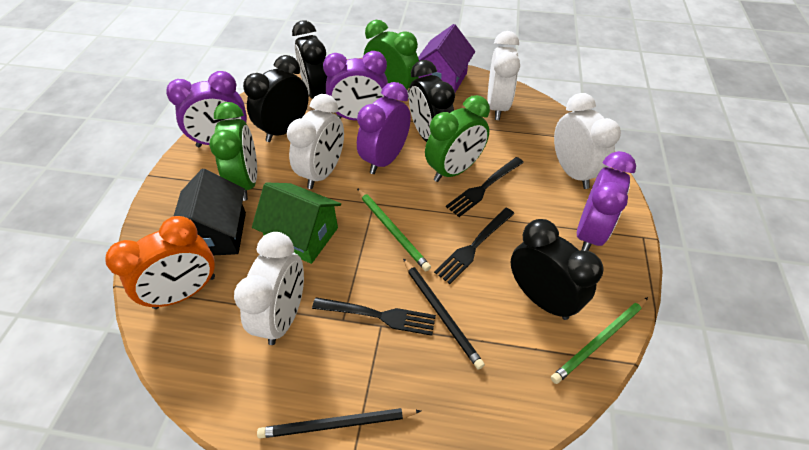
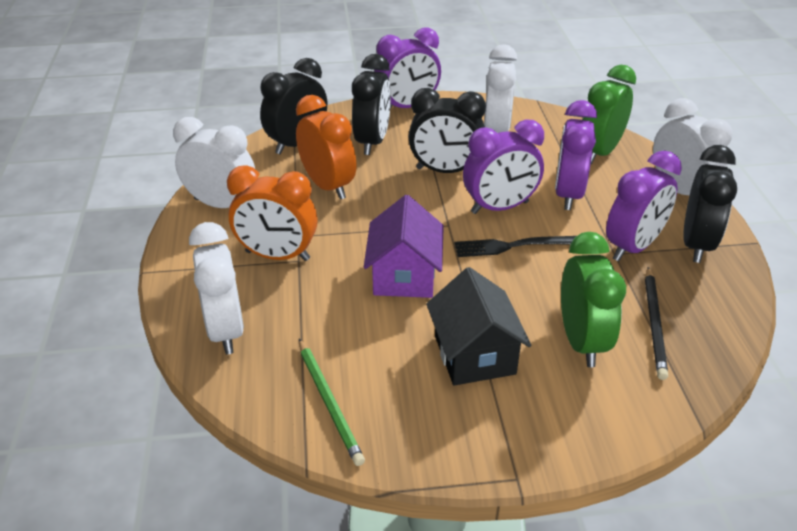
black fork: [312,297,436,336] [434,208,515,284] [446,157,524,217] = 3 -> [454,236,576,257] = 1
black pencil: [257,408,421,439] [403,258,485,370] = 2 -> [645,267,668,380] = 1
green clock: [209,102,257,201] [364,20,419,99] [425,95,490,182] = 3 -> [561,232,626,367] [582,65,636,164] = 2
green house: [252,183,341,264] = 1 -> none = 0
green pencil: [357,188,431,271] [551,297,648,384] = 2 -> [299,339,365,466] = 1
orange clock: [105,216,215,309] = 1 -> [227,165,318,261] [296,95,356,200] = 2

